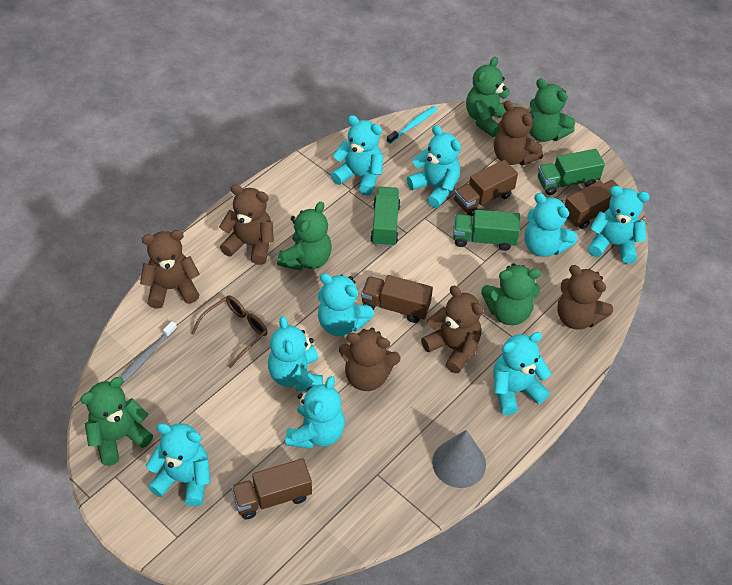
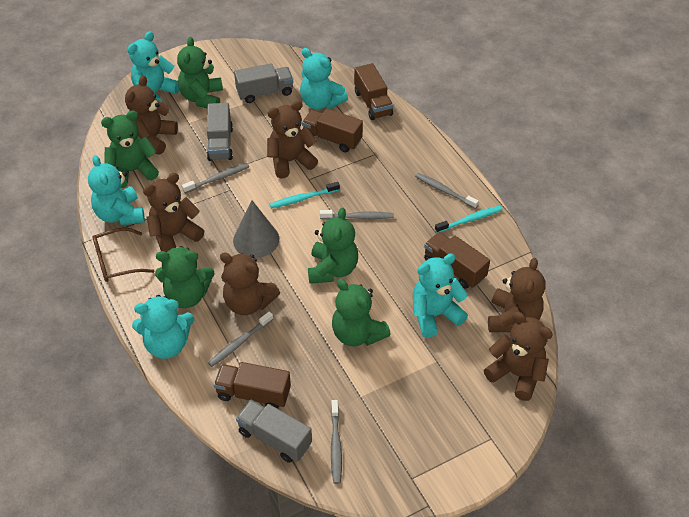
green truck: [370,187,401,247] [453,210,520,251] [538,149,605,195] = 3 -> none = 0
grey toothbrush: [120,321,177,382] = 1 -> [182,163,249,193] [208,311,273,367] [320,210,394,219] [331,400,342,484] [415,173,479,209] = 5
grey truck: none = 0 -> [207,103,233,161] [234,63,293,103] [236,400,312,463] = 3
turquoise teddy bear: [146,423,210,506] [268,316,323,391] [285,376,345,449] [318,273,374,336] [331,115,383,196] [407,125,461,208] [494,332,551,415] [524,193,577,257] [588,186,650,264] = 9 -> [88,155,145,225] [128,32,180,102] [132,295,194,359] [300,48,348,110] [413,254,468,338] = 5
turquoise toothbrush: [387,106,437,144] = 1 -> [270,182,340,208] [435,206,502,233] = 2

